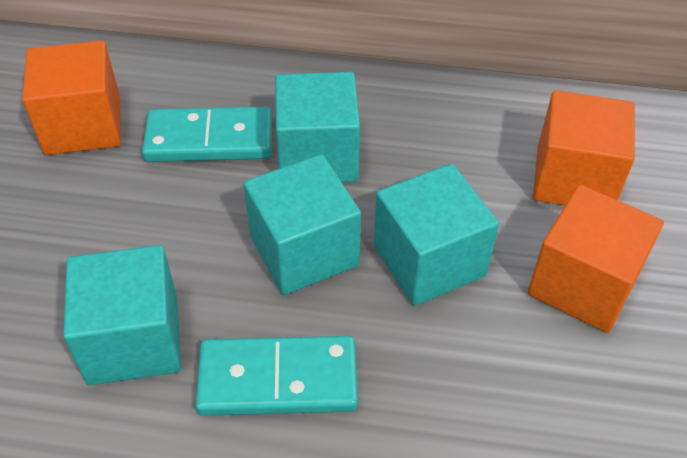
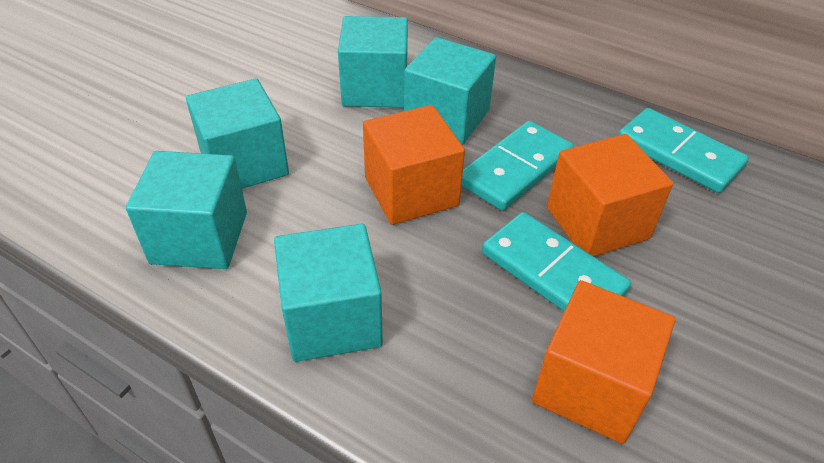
turquoise cube: [63,245,181,385] [243,154,361,295] [275,72,360,182] [374,164,499,306] = 4 -> [126,151,247,269] [186,78,289,189] [274,224,383,362] [338,16,408,108] [404,37,496,145] = 5
turquoise domino: [142,107,272,162] [195,336,358,416] = 2 -> [461,121,574,211] [482,212,631,311] [618,108,749,193] = 3

